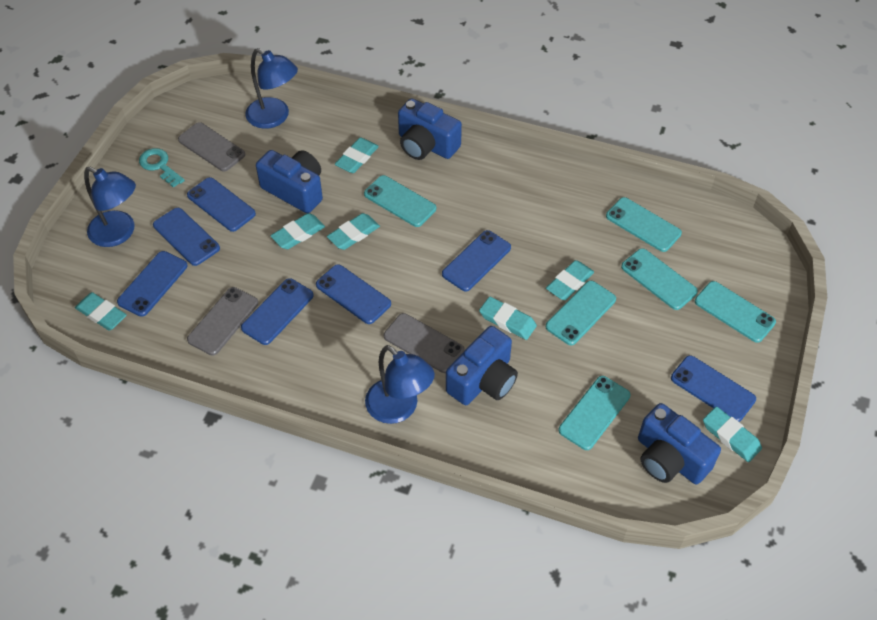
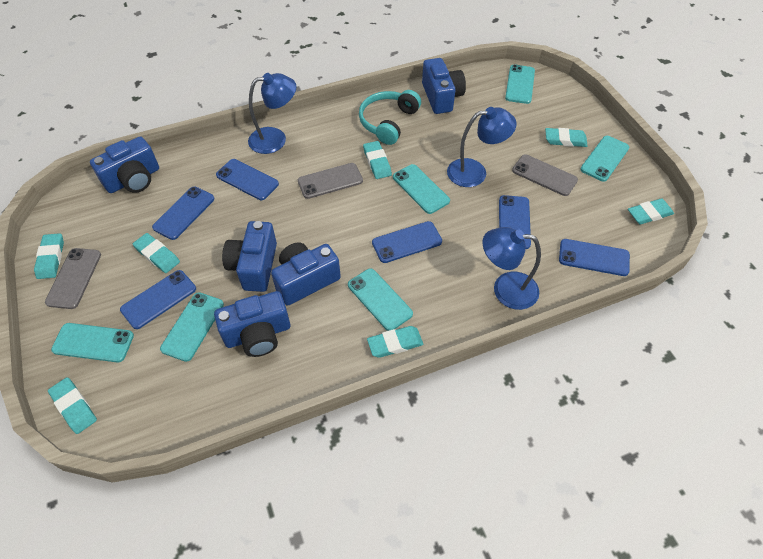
blue camera: [256,150,323,213] [398,98,462,160] [446,326,518,405] [638,403,721,484] = 4 -> [90,137,159,193] [214,291,290,357] [222,221,277,292] [271,242,341,305] [422,58,466,114] = 5
blue phone: [117,251,188,317] [153,208,220,266] [187,177,256,232] [241,278,314,345] [316,264,391,324] [442,230,511,291] [671,355,756,422] = 7 -> [120,270,196,329] [152,187,214,240] [216,159,279,200] [372,221,442,263] [499,195,531,249] [559,239,630,276] = 6
turquoise headphones: none = 0 -> [359,90,421,145] = 1
turquoise key: [139,148,185,188] = 1 -> none = 0

